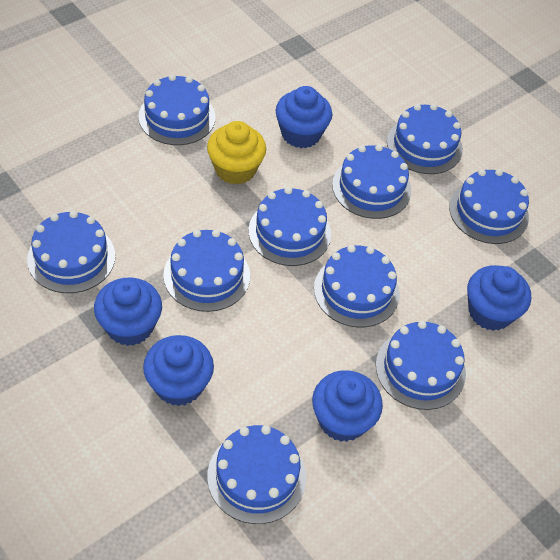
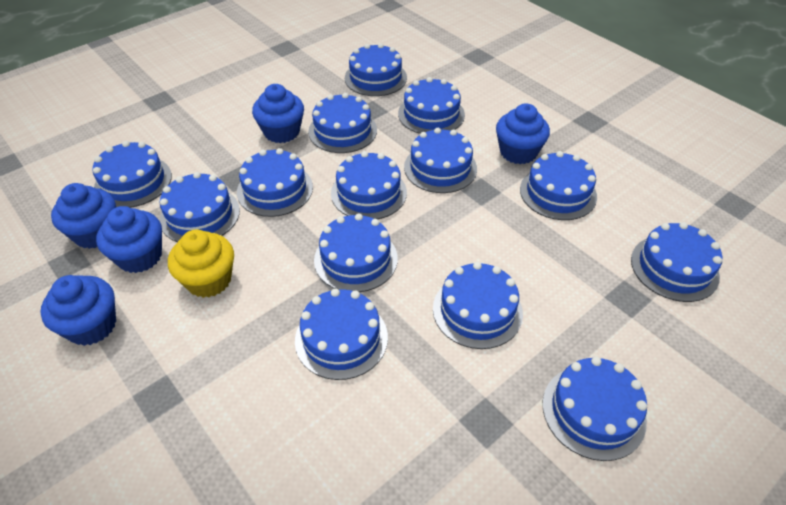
blue cake: [27,211,115,293] [138,74,215,145] [163,229,250,312] [207,425,306,524] [249,187,331,266] [314,245,400,327] [332,144,411,219] [376,321,466,410] [387,104,463,174] [449,169,529,244] = 10 -> [92,141,172,208] [159,172,240,242] [237,148,313,217] [295,288,388,380] [308,93,377,153] [314,213,398,292] [331,151,407,219] [345,43,407,96] [398,77,465,134] [404,128,477,193] [433,262,523,349] [520,151,597,220] [543,357,647,461] [631,222,722,302] = 14

